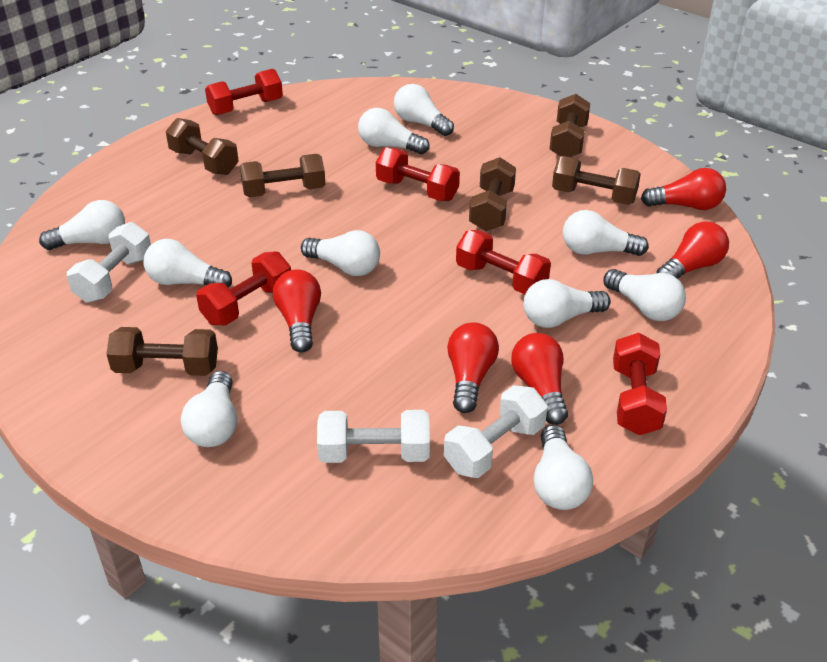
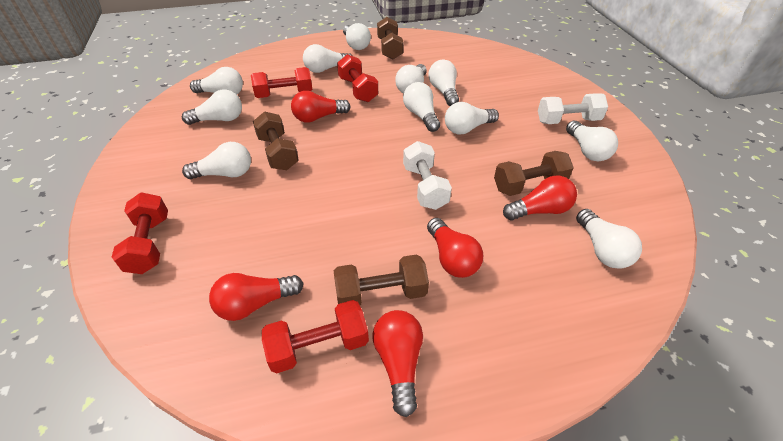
brown dumbbell: [106,327,218,376] [166,118,239,175] [240,154,326,197] [469,157,516,231] [550,94,590,157] [552,156,641,205] = 6 -> [253,111,299,170] [334,254,429,305] [377,17,403,60] [494,151,574,196] = 4
red dumbbell: [196,251,291,325] [205,69,283,115] [376,147,460,201] [456,230,551,294] [613,333,667,435] = 5 -> [112,192,168,274] [251,67,312,98] [262,300,369,373] [337,54,378,102] = 4
white dumbbell: [67,222,151,303] [317,410,430,463] [444,385,548,478] = 3 -> [403,141,452,210] [538,93,608,124] = 2
white light bulb: [39,200,125,250] [144,239,232,288] [181,371,237,447] [301,230,380,276] [358,108,429,154] [394,84,454,136] [523,279,611,328] [534,425,593,510] [563,210,649,256] [604,269,686,321] = 10 -> [182,90,242,125] [182,142,251,179] [190,67,243,94] [303,44,352,73] [343,23,371,50] [395,64,427,93] [403,82,440,132] [428,60,459,106] [445,102,499,134] [566,121,618,161] [576,209,642,269] = 11

